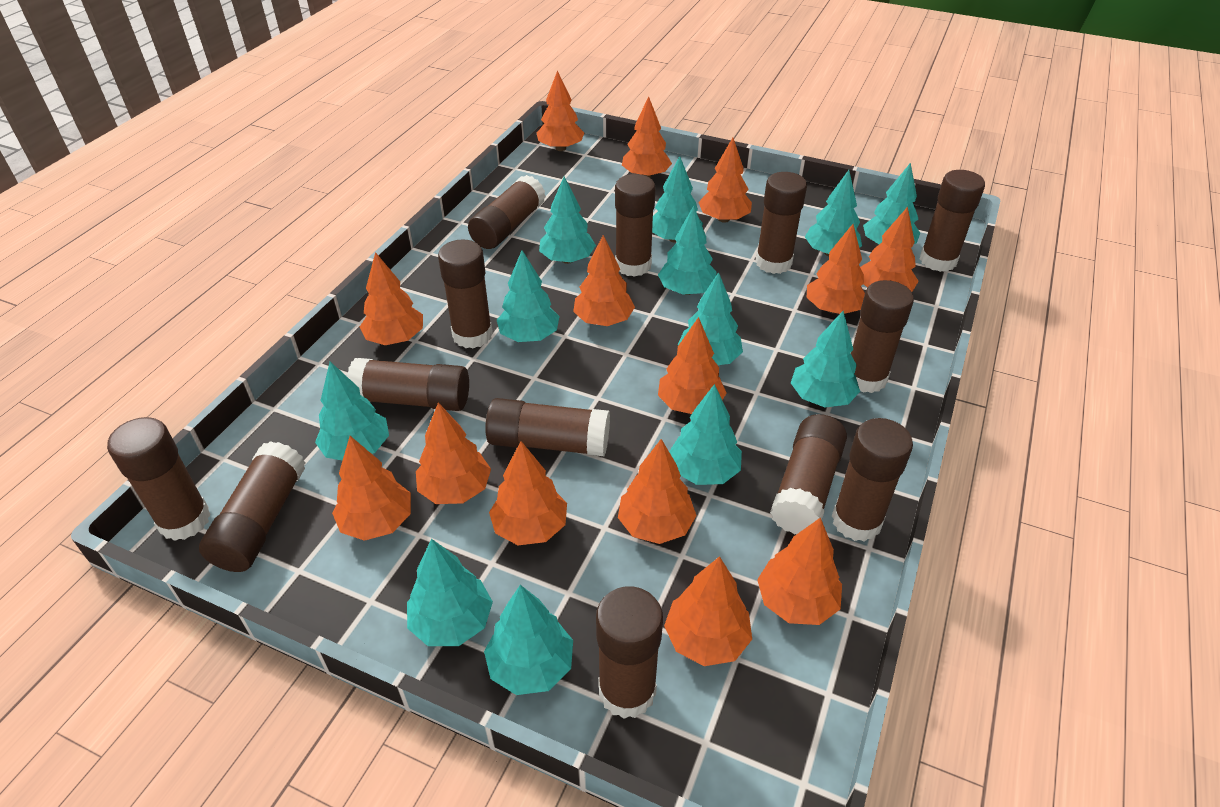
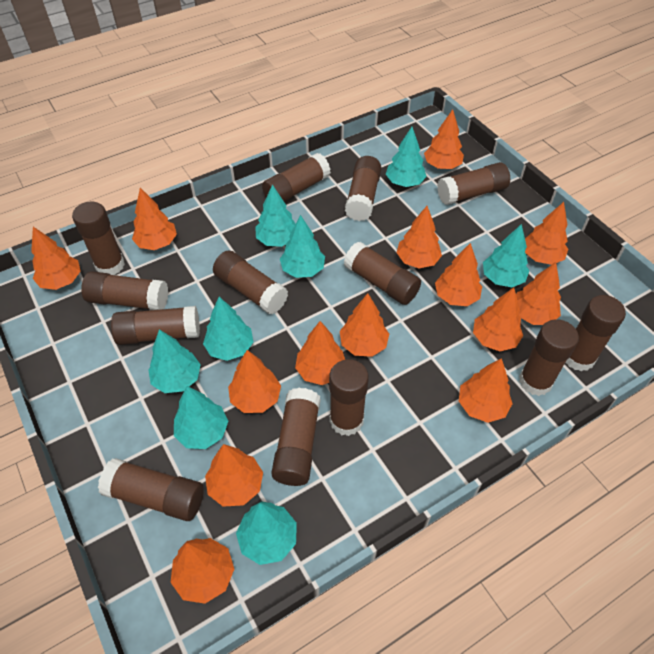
turquoise tree: [315,362,389,461] [407,539,493,646] [484,585,573,695] [497,250,560,342] [539,176,596,264] [652,156,703,242] [658,206,716,295] [669,384,742,485] [678,272,743,365] [791,311,860,408] [805,170,862,256] [863,162,920,244] = 12 -> [148,329,201,393] [174,386,228,449] [203,297,253,361] [236,501,297,565] [255,184,295,247] [280,215,325,278] [386,127,427,187] [483,224,529,287] = 8

